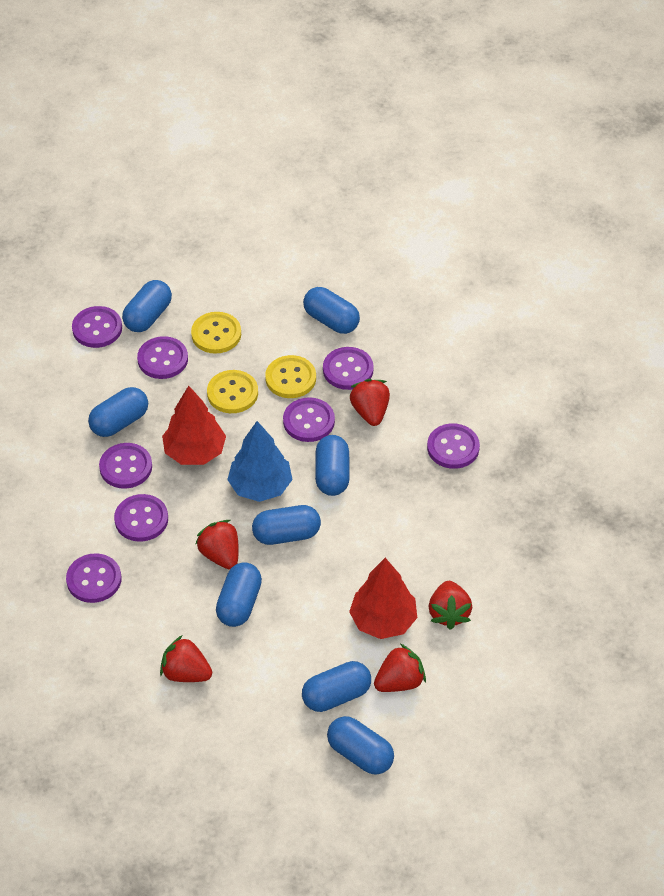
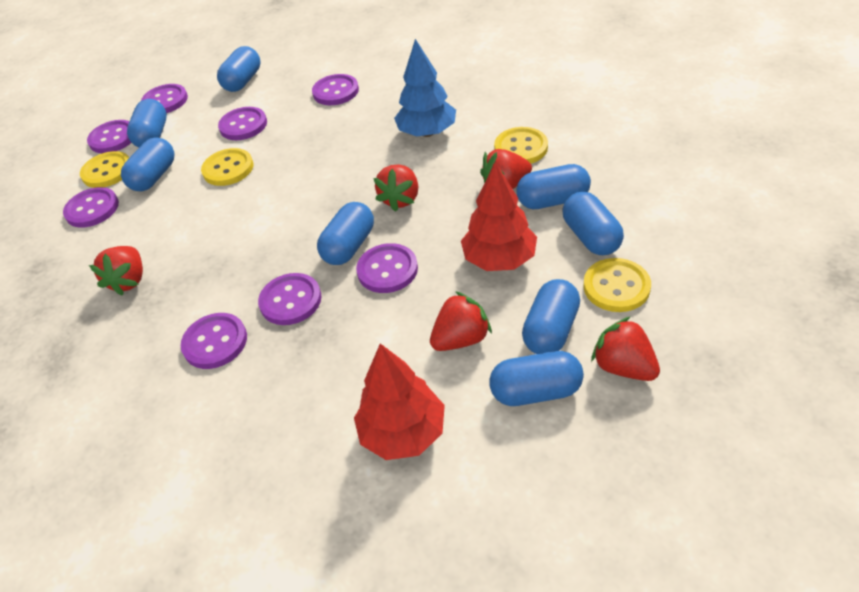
yellow button: [191,312,241,354] [207,370,258,413] [265,355,316,398] = 3 -> [80,151,129,188] [201,148,254,186] [494,127,548,164] [583,258,651,312] = 4

